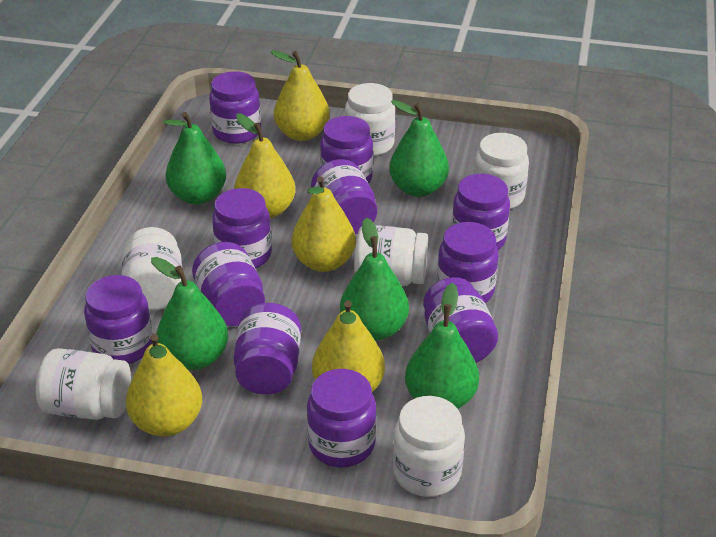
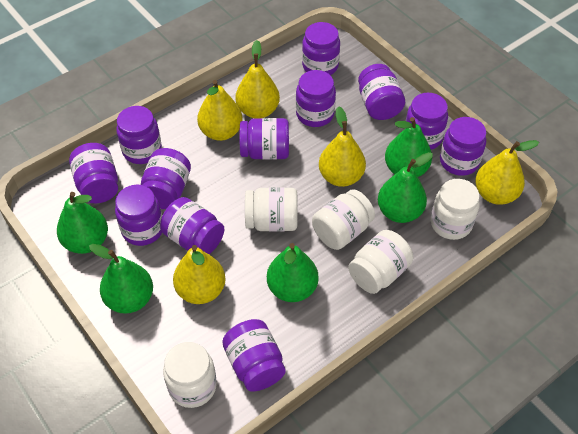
purple jar: [84,275,153,364] [192,242,265,326] [209,71,261,144] [212,188,272,268] [234,303,301,395] [307,369,376,467] [311,159,377,234] [320,116,373,183] [423,277,498,363] [437,222,499,303] [452,174,510,250] = 11 -> [69,143,118,203] [115,185,162,246] [116,106,162,164] [141,148,191,209] [160,197,224,254] [222,319,286,391] [239,118,289,160] [296,70,336,127] [302,22,340,75] [358,64,405,120] [406,93,448,150] [440,117,486,176] = 12
white jar: [36,348,131,420] [121,227,182,311] [345,83,395,156] [354,225,428,286] [393,396,465,497] [473,133,529,209] = 6 -> [163,342,217,408] [245,187,298,231] [312,189,375,250] [348,230,413,294] [430,179,480,240] = 5

